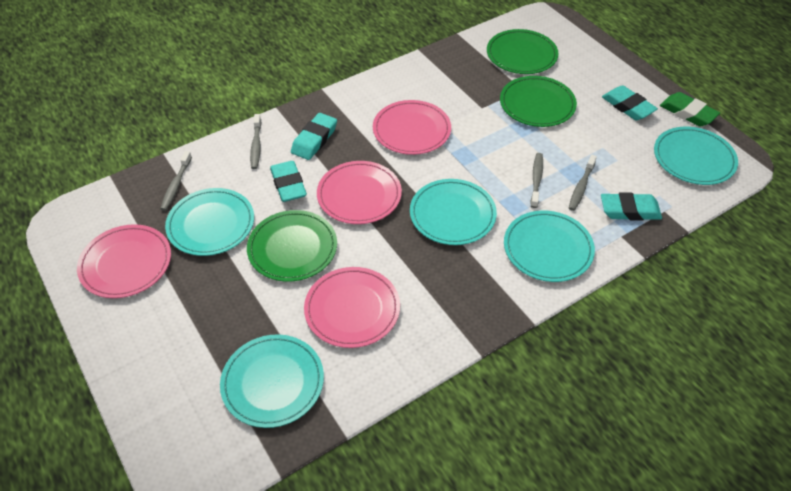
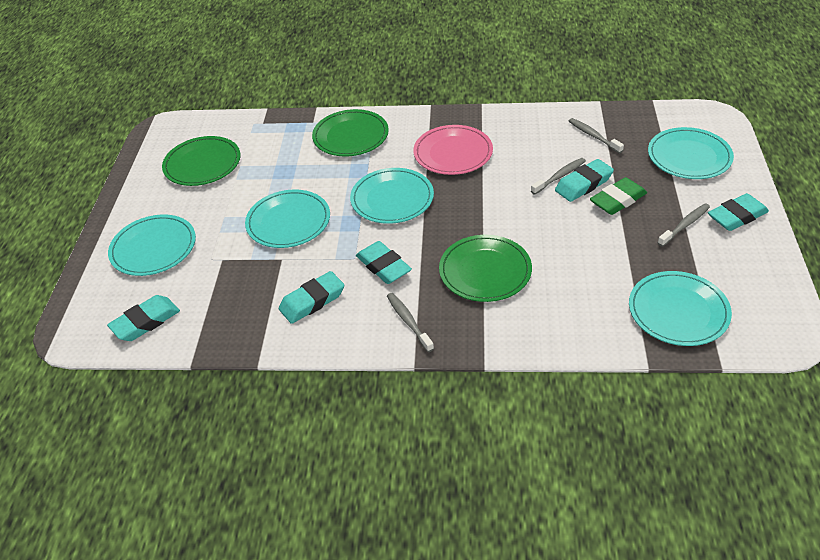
pink plate: [77,224,171,298] [304,267,400,348] [317,161,402,224] [373,100,451,155] = 4 -> [413,125,493,175] = 1
turquoise eraser: [270,161,307,202] [291,113,337,160] [601,192,662,221] [602,85,658,120] = 4 -> [107,295,180,341] [279,271,344,324] [356,241,412,284] [555,159,614,202] [708,193,769,231] = 5

